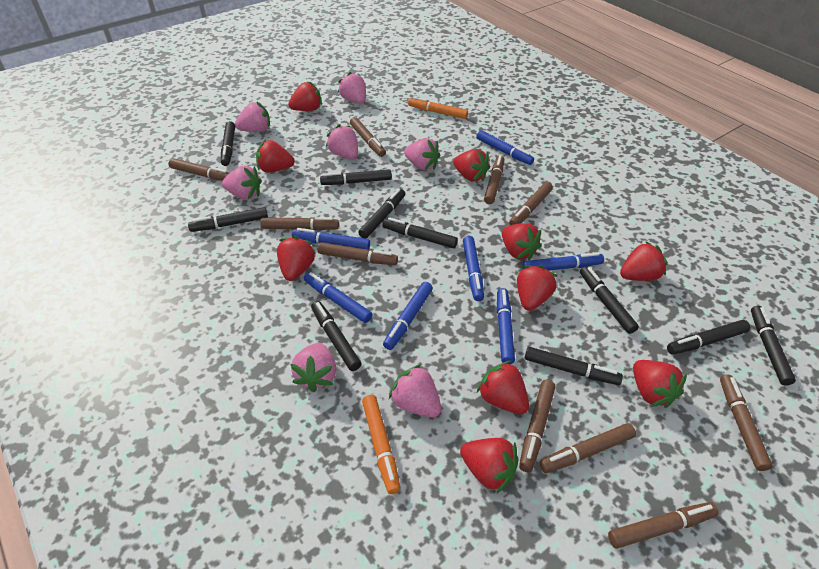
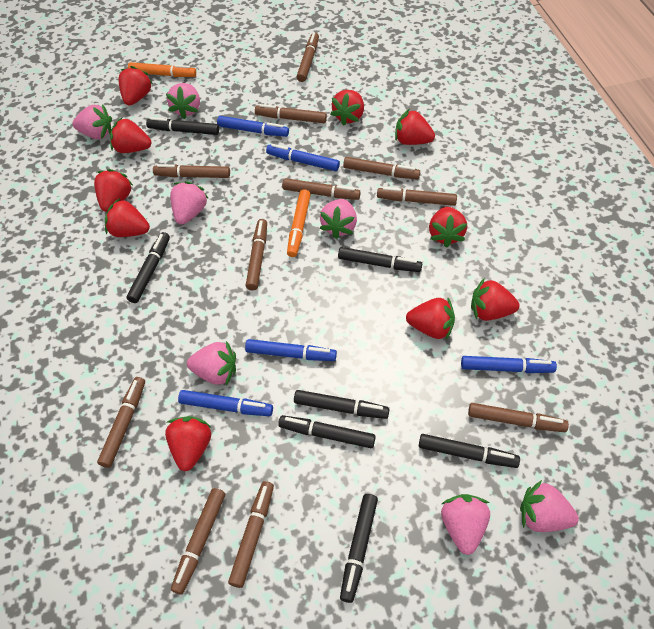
black marker: [188,207,268,232] [221,121,235,166] [311,301,361,371] [320,169,392,185] [358,189,405,239] [382,217,458,248] [524,347,623,385] [580,266,639,334] [667,320,750,355] [751,306,796,386] = 10 -> [126,232,170,303] [146,117,219,135] [278,415,376,448] [294,390,390,419] [338,247,422,272] [340,494,378,603] [419,434,520,468] = 7
blue marker: [292,228,370,250] [304,272,373,323] [383,282,433,350] [463,236,484,301] [476,130,534,165] [497,288,515,364] [523,253,604,271] = 7 -> [178,390,273,416] [217,116,289,137] [245,339,337,361] [266,144,340,171] [461,356,557,373] = 5
brown marker: [169,158,229,181] [260,217,339,230] [318,242,398,265] [350,117,386,157] [484,155,504,204] [509,182,553,225] [519,380,556,472] [539,423,636,473] [608,502,718,549] [720,375,773,471] = 10 -> [97,377,145,468] [153,164,230,178] [171,488,225,595] [228,481,274,588] [246,219,267,290] [255,104,327,123] [282,178,361,200] [297,32,319,82] [343,157,420,179] [377,187,457,206] [468,403,569,432] = 11

